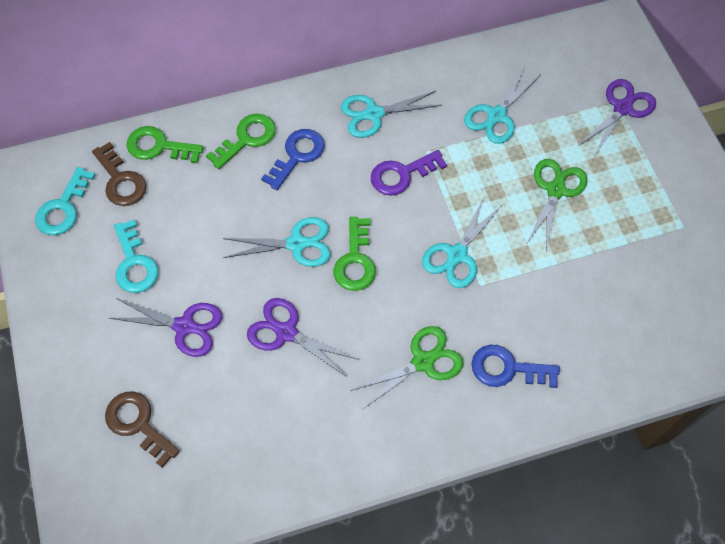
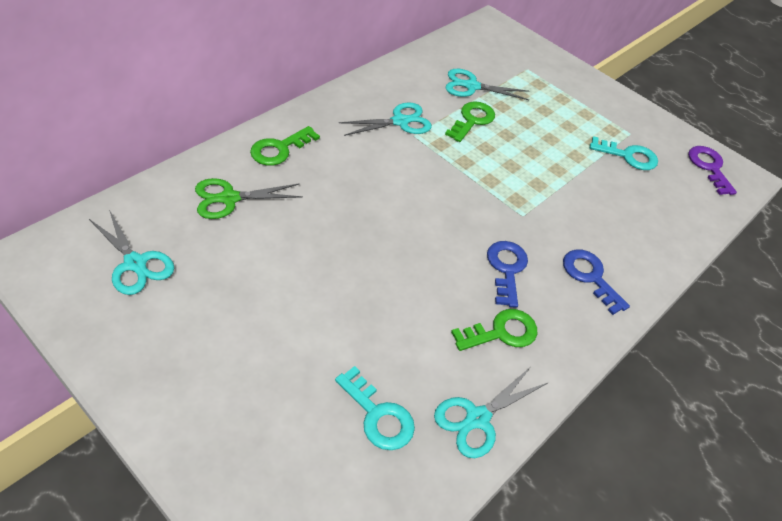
brown key: [92,142,146,206] [105,392,180,468] = 2 -> none = 0
green scissors: [351,326,464,410] [527,159,588,251] = 2 -> [195,178,303,219] = 1
purple scissors: [109,298,223,357] [247,298,357,377] [578,79,656,156] = 3 -> none = 0

